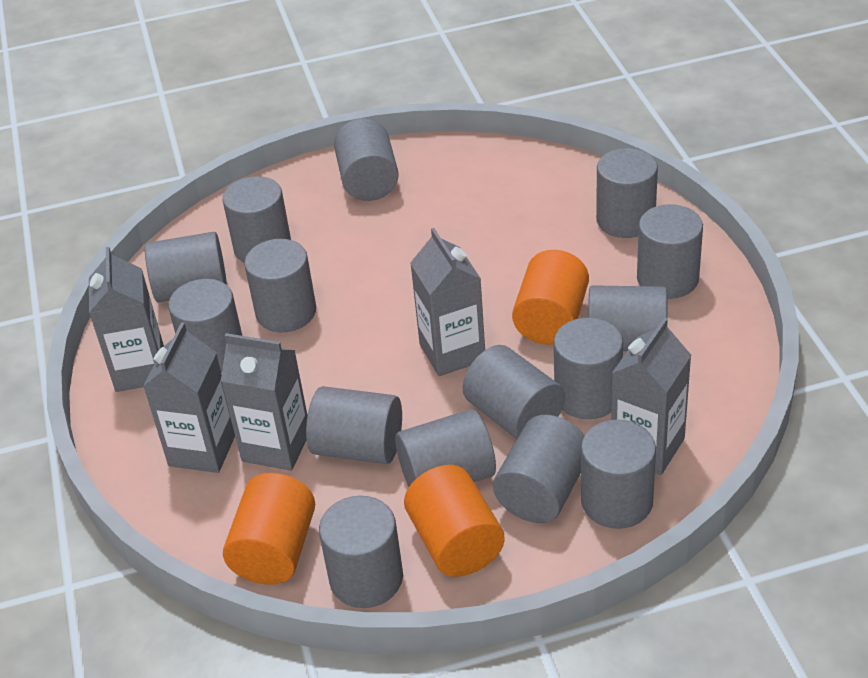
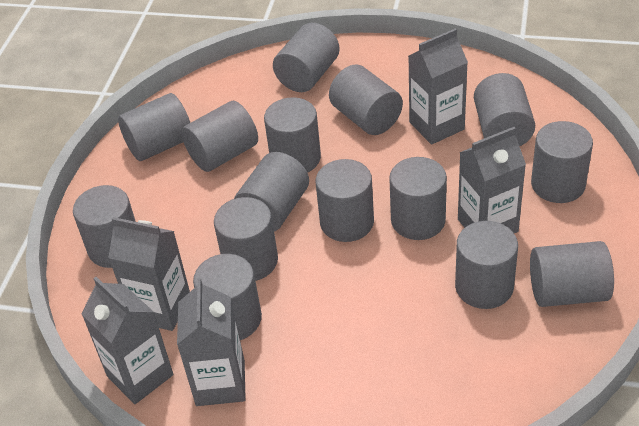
orange cylinder: [223,473,315,585] [404,465,505,577] [512,250,589,345] = 3 -> none = 0

